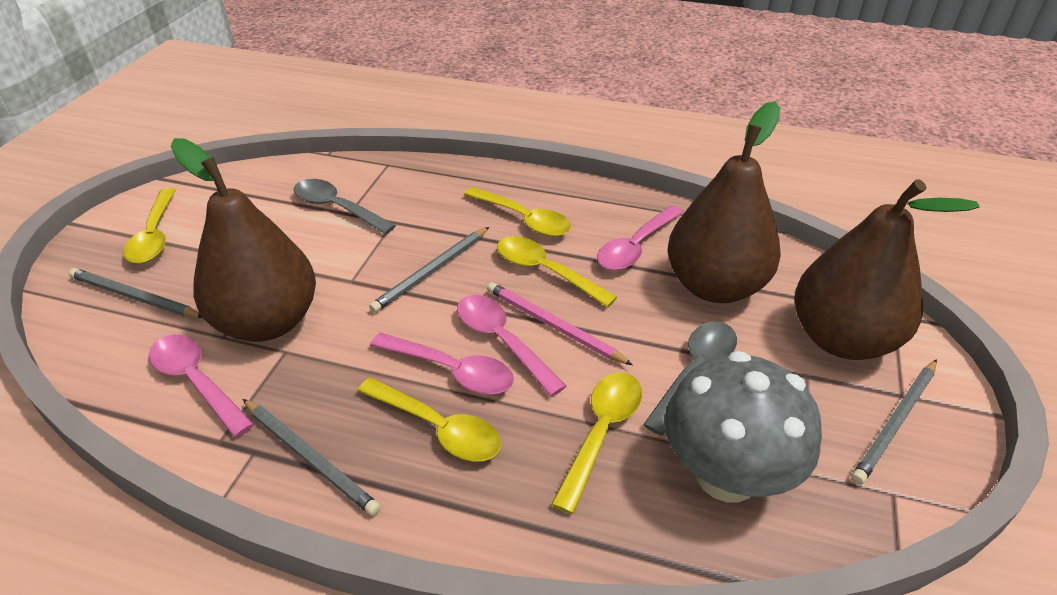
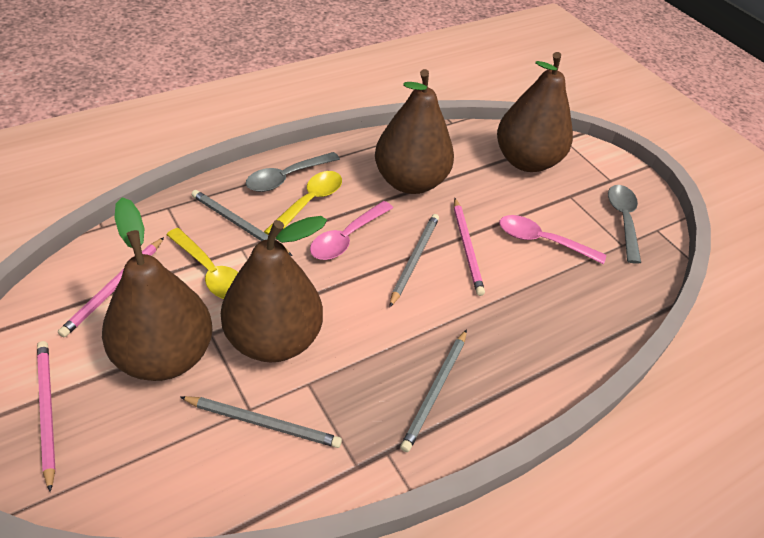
brown pear: [171,138,316,342] [667,101,781,303] [794,179,980,360] = 3 -> [102,197,213,381] [221,216,327,362] [375,69,454,194] [497,52,573,172] = 4
grey mushroom: [664,351,822,502] = 1 -> none = 0
pink pencil: [487,282,633,365] = 1 -> [37,341,56,492] [58,237,164,337] [454,198,485,296] = 3
pink spoon: [149,334,254,437] [370,332,514,394] [457,295,566,397] [597,206,683,270] = 4 -> [310,201,393,260] [499,215,606,264] = 2
yellow spoon: [123,188,176,264] [357,377,501,462] [464,187,571,237] [497,236,617,307] [551,372,642,514] = 5 -> [166,228,238,299] [264,171,342,238] = 2

